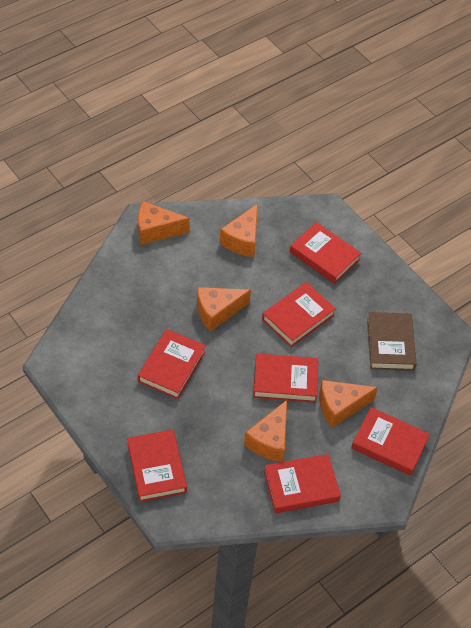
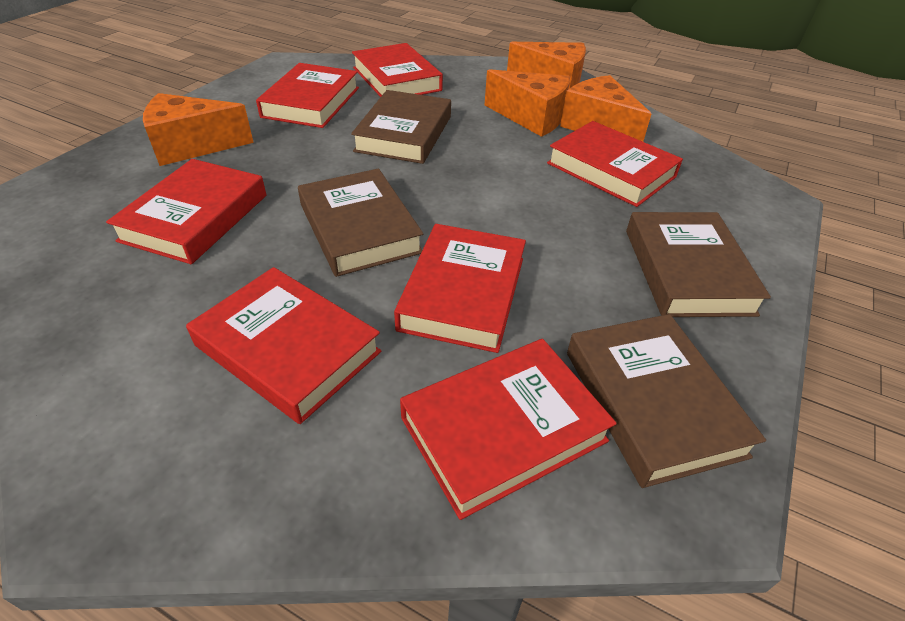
brown book: [367,312,417,371] = 1 -> [298,169,423,277] [351,90,451,164] [567,314,766,488] [626,212,771,317] = 4
orange cheese: [138,201,190,245] [197,287,251,332] [220,204,258,257] [244,400,287,462] [319,380,378,428] = 5 -> [143,93,254,166] [485,69,570,137] [507,42,586,89] [560,75,651,142] = 4

